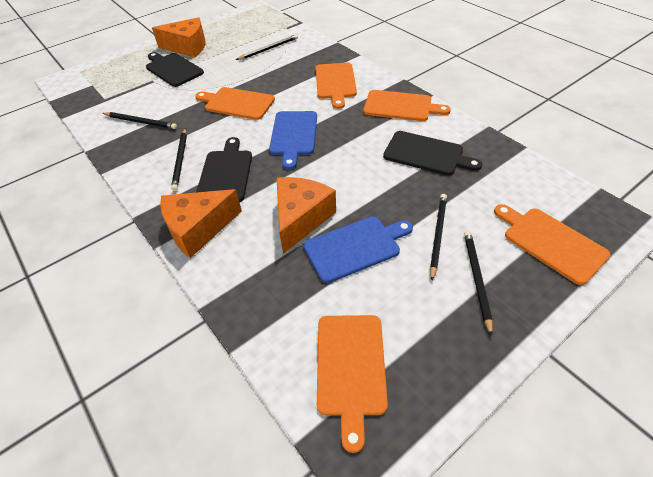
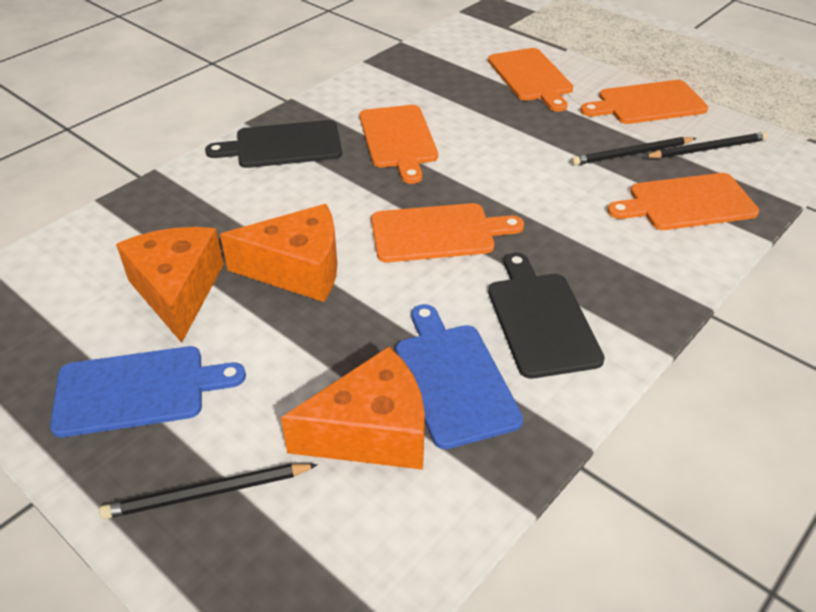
black cutting board: [146,52,204,87] [196,137,252,202] [383,131,482,176] = 3 -> [205,120,342,168] [488,253,605,379] = 2
black pencil: [103,112,177,129] [171,129,187,191] [236,34,298,60] [430,194,447,281] [464,231,493,336] = 5 -> [99,464,318,519] [571,137,697,165] [644,132,768,158] = 3

